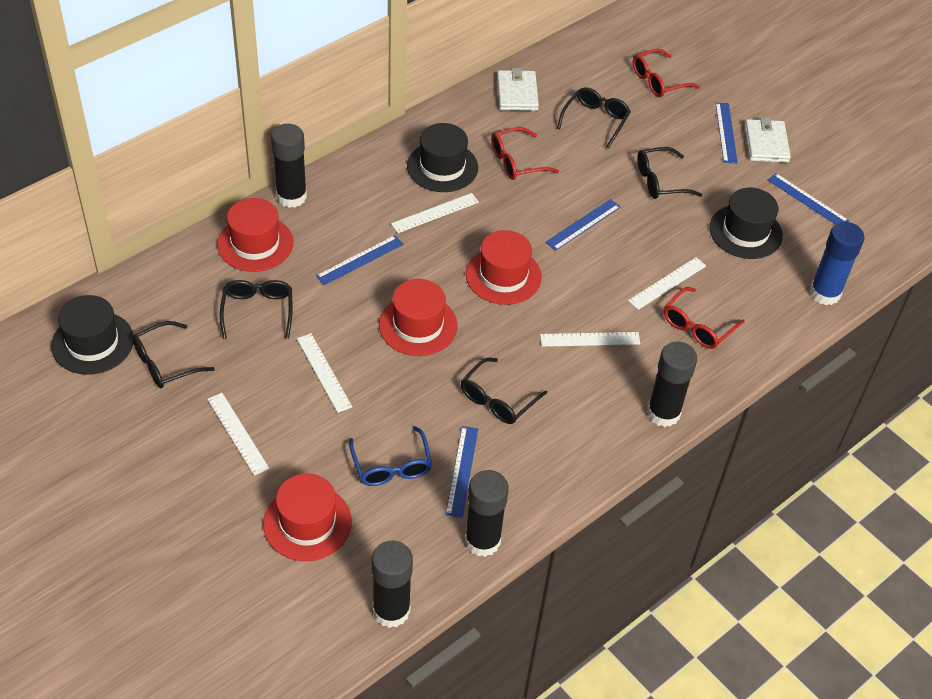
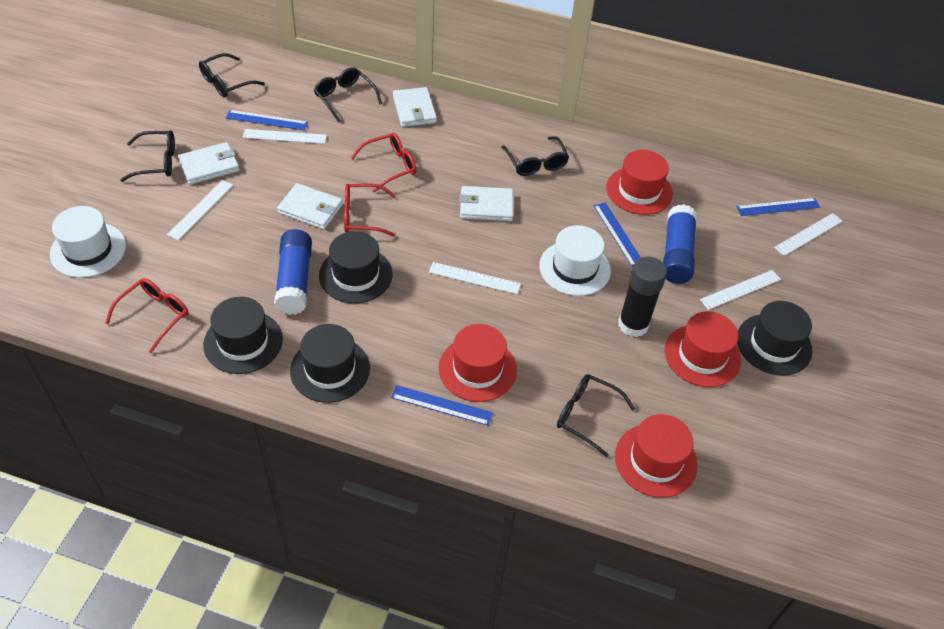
black glue stick: [271,124,307,208] [372,541,413,628] [465,470,509,557] [647,342,697,427] = 4 -> [618,257,667,337] = 1
black hat: [51,295,133,375] [407,123,478,192] [709,188,783,259] = 3 -> [203,297,283,374] [290,324,370,403] [319,231,393,303] [737,301,812,376] = 4
blue glasses: [349,426,432,486] = 1 -> none = 0
blue glue stick: [810,222,864,305] = 1 -> [274,229,312,315] [663,204,697,284] = 2
blue ruler: [316,235,403,285] [446,426,478,518] [545,199,620,251] [715,103,738,163] [768,173,849,225] = 5 -> [226,110,308,131] [391,385,493,426] [594,202,641,267] [736,198,820,216] = 4
white hat: none = 0 -> [50,206,126,278] [539,225,611,296] = 2
white wallet: [497,68,539,111] [745,117,791,163] = 2 -> [178,142,240,185] [277,183,343,230] [393,87,437,127] [459,186,513,221] = 4

